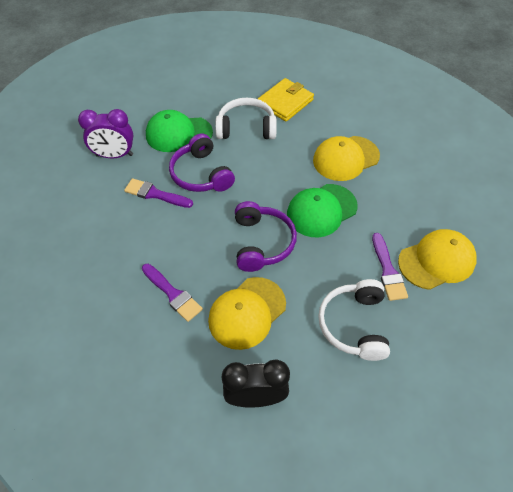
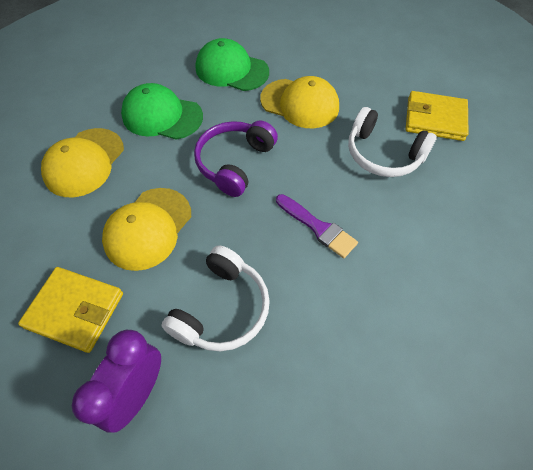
black clock: [222,359,290,408] = 1 -> none = 0
purple brush: [124,178,193,208] [142,264,203,322] [372,233,408,301] = 3 -> [276,194,358,258] = 1
purple headphones: [169,134,235,192] [235,201,297,272] = 2 -> [194,121,278,197] = 1
yellow wallet: [258,78,314,122] = 1 -> [18,267,123,353] [405,91,468,141] = 2

